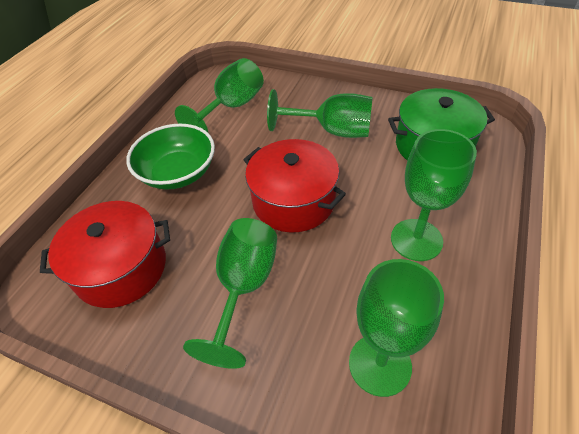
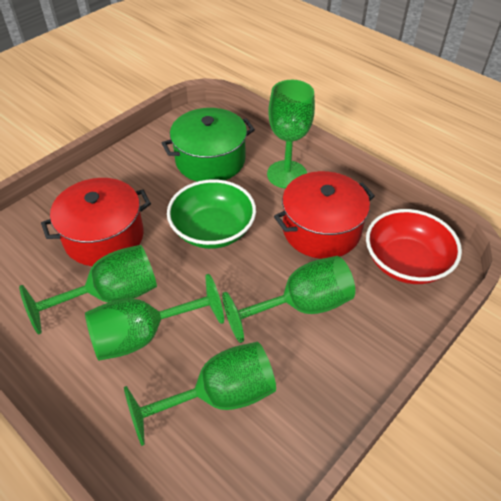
red bowl: none = 0 -> [366,209,462,284] = 1

